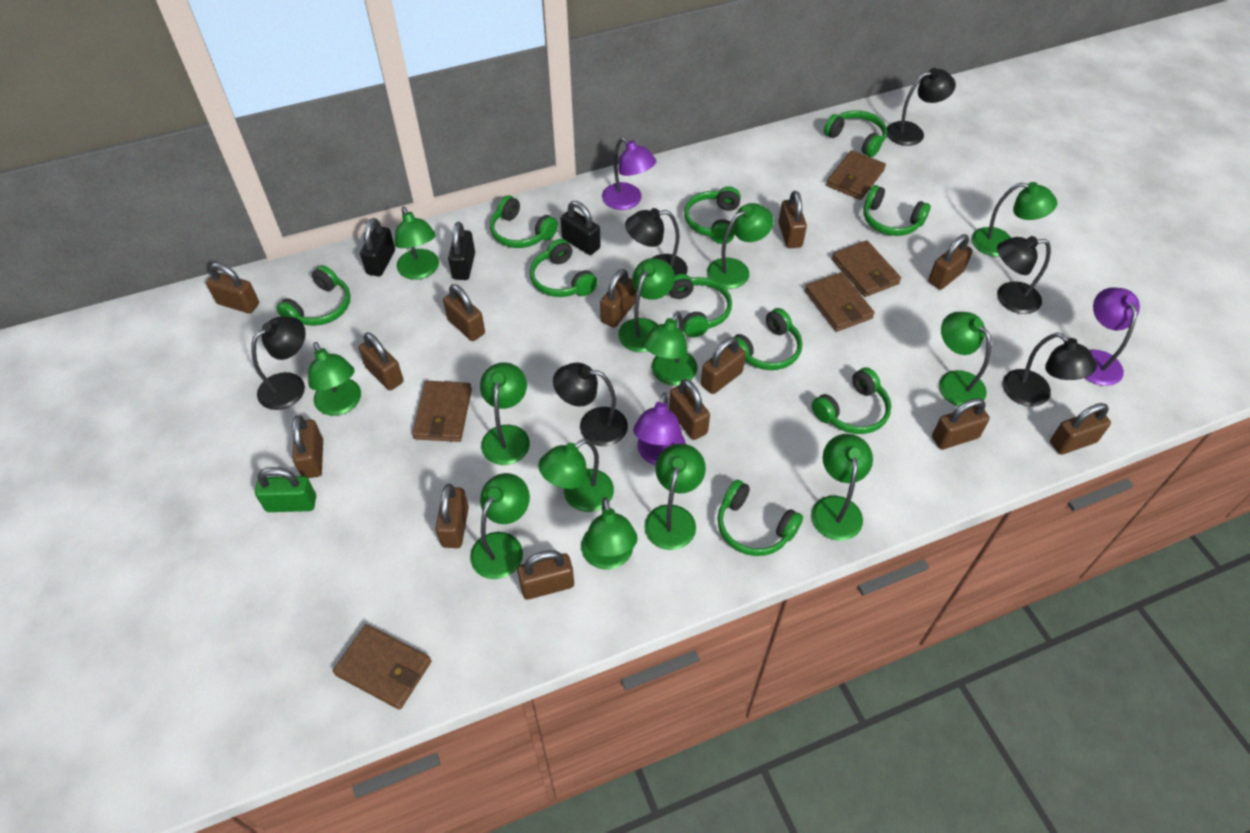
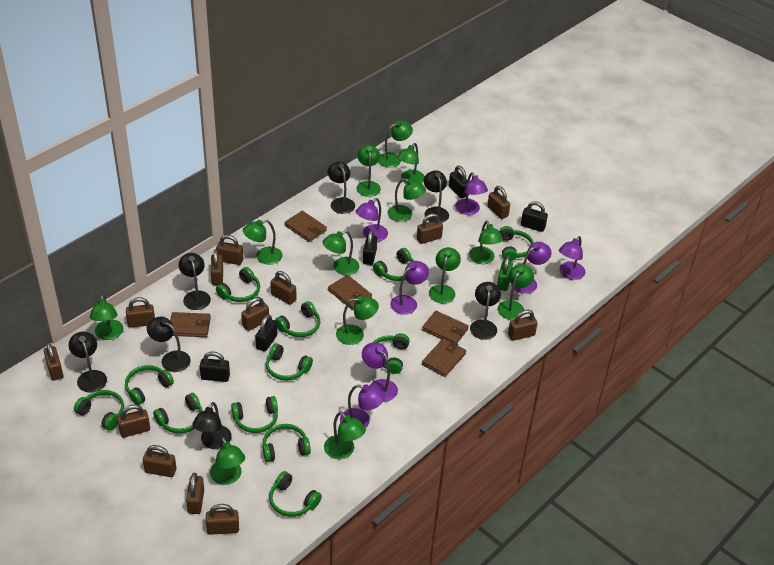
black lamp: [251,316,306,410] [553,363,628,446] [625,208,688,275] [887,68,956,146] [997,236,1051,314] [1003,333,1097,406] = 6 -> [69,331,107,392] [147,317,191,372] [178,253,211,310] [192,402,232,449] [327,161,355,214] [424,170,449,223] [470,282,501,340] = 7
black padlock: [360,218,395,277] [448,222,475,280] [561,201,601,255] = 3 -> [200,351,230,382] [255,314,278,352] [363,230,377,265] [449,165,469,198] [521,201,548,232] = 5
green headphones: [276,265,350,326] [490,195,558,248] [530,239,598,297] [669,274,732,337] [684,186,741,244] [717,480,803,556] [734,308,802,370] [812,367,891,434] [824,110,887,157] [863,185,931,236] = 10 -> [74,390,124,431] [125,365,174,405] [153,393,203,434] [216,267,260,302] [231,396,278,433] [263,424,311,462] [266,343,313,381] [269,471,322,517] [275,301,320,337] [373,248,414,281] [373,333,410,374] [499,226,534,261] = 12
purple lamp: [602,137,656,210] [633,393,686,465] [1085,287,1140,386] = 3 -> [340,384,385,428] [355,198,388,241] [362,343,398,402] [390,261,429,315] [455,172,488,215] [511,242,552,294] [559,236,585,280] = 7

